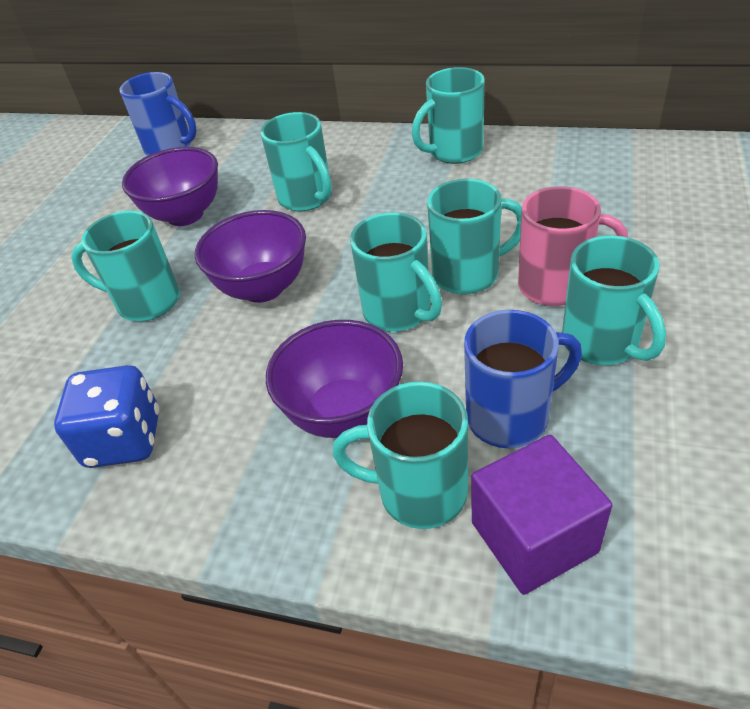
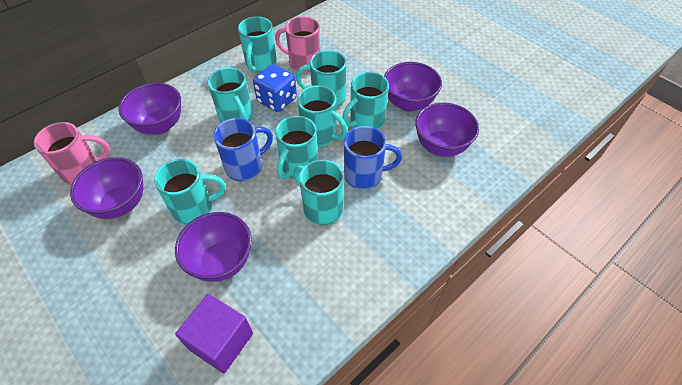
pink mug: [518,186,628,306] = 1 -> [34,122,110,185] [275,17,320,73] = 2
purple bowl: [122,147,218,226] [195,210,306,303] [266,320,403,438] = 3 -> [70,157,143,219] [118,83,181,134] [175,212,252,282] [384,62,442,112] [415,103,479,157] = 5
turquoise mug: [71,210,180,321] [260,112,332,211] [333,381,468,529] [350,212,442,332] [412,67,485,164] [427,179,522,295] [562,235,666,365] = 7 -> [154,159,225,225] [208,68,253,123] [238,16,277,73] [275,116,318,180] [293,159,344,225] [296,50,346,107] [297,85,348,147] [342,72,389,130] = 8

